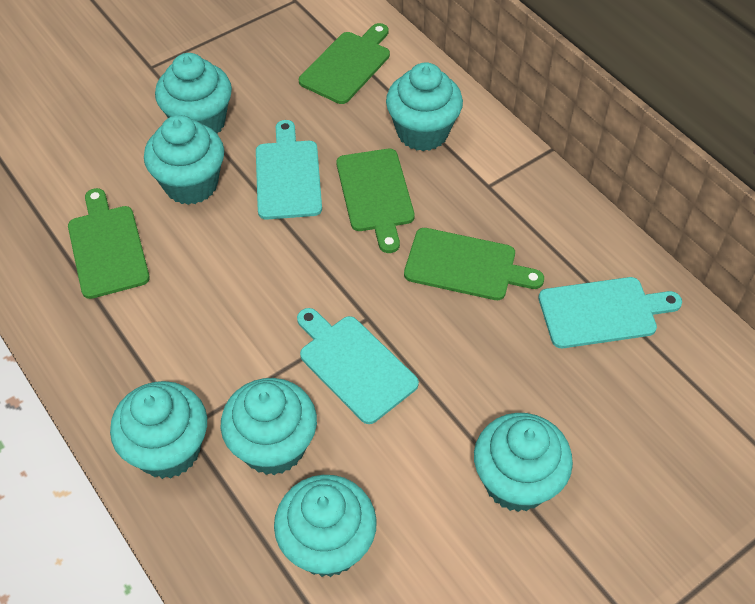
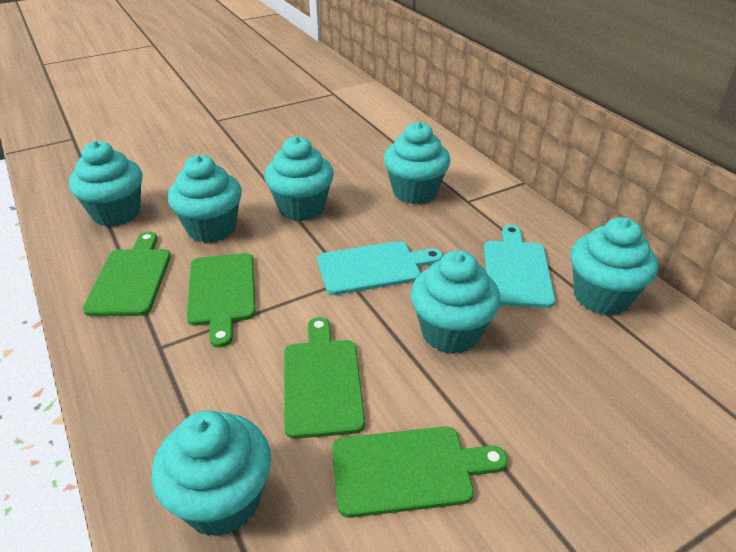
turquoise cutting board: [256,120,322,220] [297,308,419,424] [539,277,682,348] = 3 -> [317,241,443,295] [484,225,555,308] = 2

